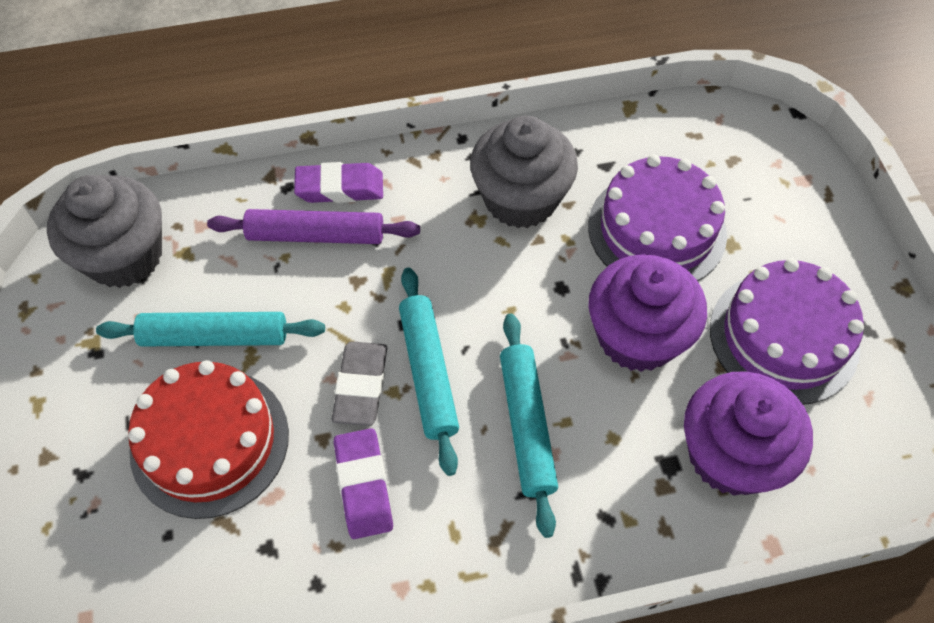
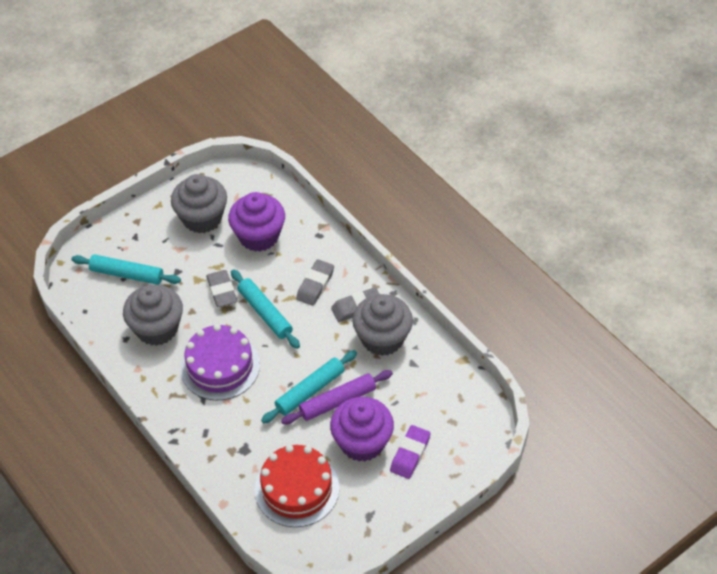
grey cupcake: [47,175,162,288] [470,116,578,228] = 2 -> [123,285,183,346] [171,174,227,233] [352,294,413,356] = 3
grey eraser: [332,341,387,426] = 1 -> [206,270,237,307] [296,259,334,306] [331,287,379,322] = 3
purple cake: [588,155,727,281] [710,258,864,405] = 2 -> [180,324,260,400] = 1
purple eraser: [294,162,383,203] [334,428,393,539] = 2 -> [390,425,431,479] = 1

